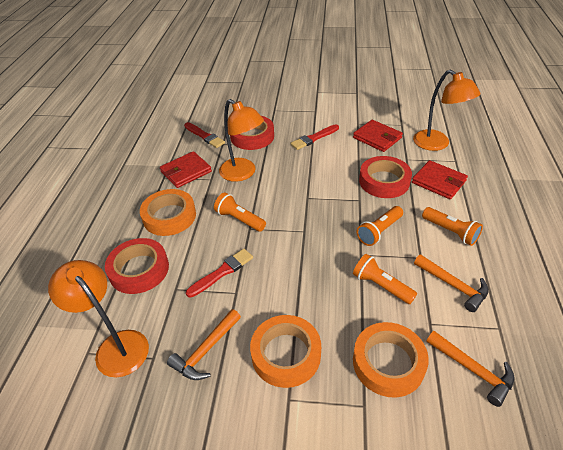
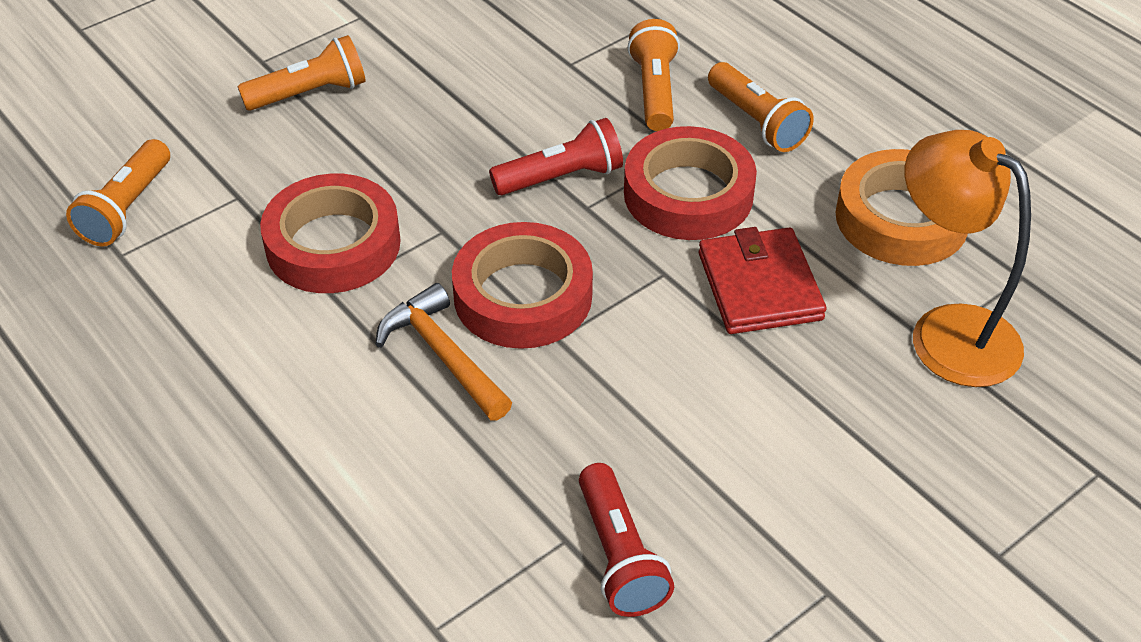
orange hammer: [167,309,241,380] [414,254,489,312] [427,331,514,407] = 3 -> [376,283,512,421] = 1
orange lamp: [48,260,149,377] [219,99,264,182] [413,70,480,151] = 3 -> [905,130,1031,387] = 1
orange tape: [140,189,196,236] [250,315,321,388] [353,322,429,398] = 3 -> [835,149,968,266] = 1
red brush: [184,122,225,148] [186,249,253,297] [290,124,339,150] = 3 -> none = 0
red flashlight: none = 0 -> [489,118,623,195] [579,463,674,617] = 2
red wallet: [160,151,212,188] [353,120,403,152] [412,160,468,199] = 3 -> [699,227,826,334] = 1

